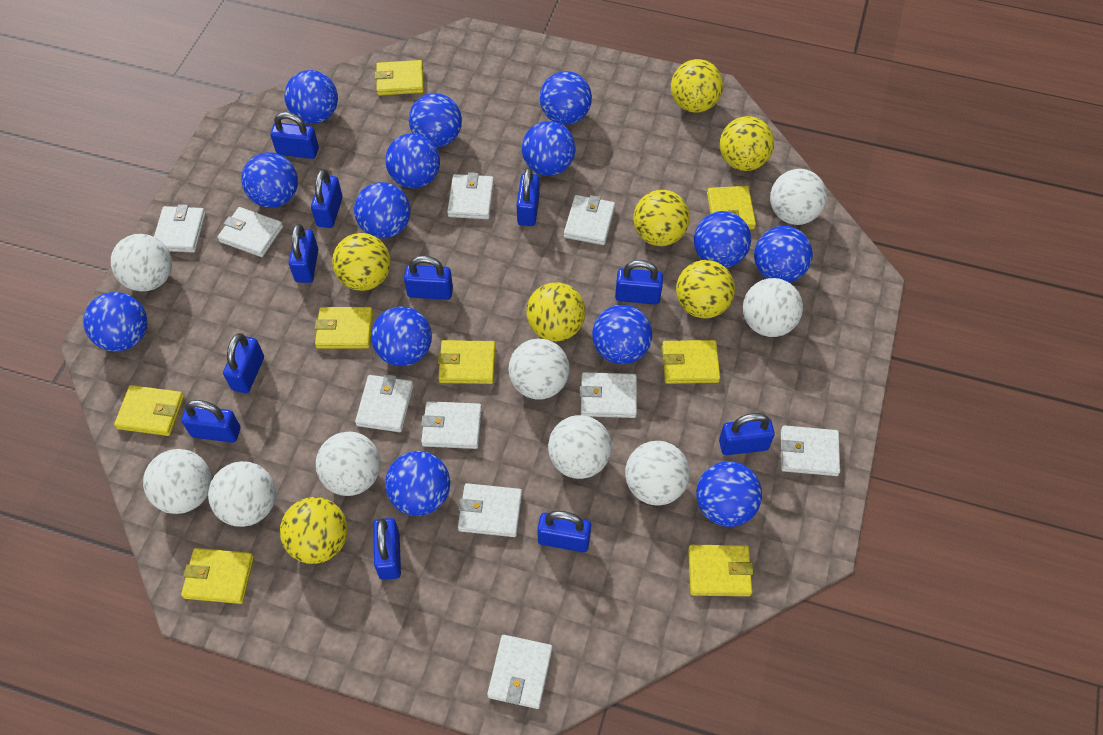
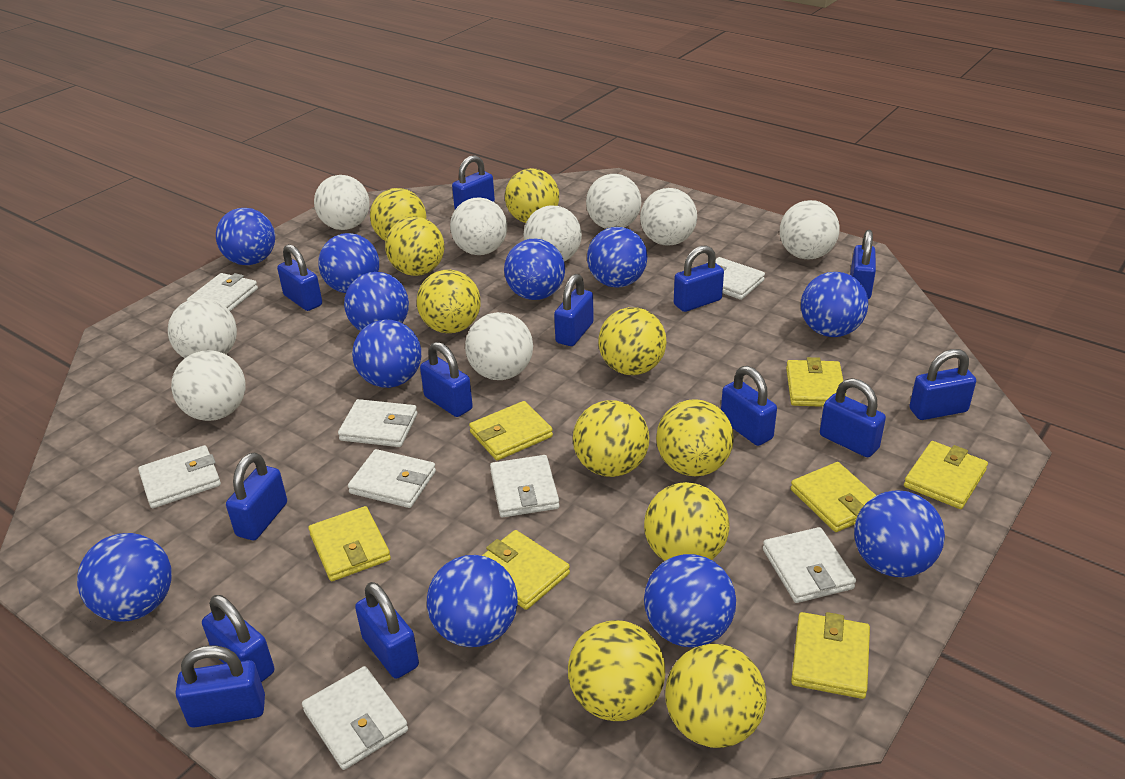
blue ball: [83,292,147,351] [241,152,298,208] [284,70,338,124] [354,182,410,238] [371,306,432,366] [385,133,440,188] [385,451,450,516] [409,93,462,147] [522,121,576,176] [540,71,592,125] [592,305,652,364] [694,211,751,268] [696,461,762,527] [754,226,813,283] = 14 -> [77,533,172,622] [216,208,275,265] [318,233,379,293] [344,272,409,331] [352,320,421,388] [427,555,518,647] [504,239,565,300] [587,227,647,288] [644,554,736,647] [801,272,868,337] [854,490,945,577] = 11
blue padlock: [181,400,240,443] [223,333,264,393] [270,112,319,159] [289,224,318,283] [311,169,343,228] [373,518,401,580] [404,256,453,300] [517,167,540,226] [537,511,591,552] [615,260,663,305] [719,413,775,455] = 11 -> [175,645,265,728] [202,595,274,682] [226,452,287,540] [277,244,322,311] [355,582,419,679] [420,342,473,417] [452,155,495,209] [554,274,594,346] [674,245,724,312] [721,366,777,446] [820,378,886,457] [850,230,876,299] [909,349,976,420] = 13
white wallet: [154,204,206,253] [218,207,283,257] [355,374,413,432] [421,401,482,449] [447,172,494,219] [458,483,522,537] [487,635,553,709] [564,195,615,245] [580,372,637,418] [781,425,840,476] = 10 -> [138,445,221,508] [187,273,258,311] [302,666,408,770] [338,399,418,447] [348,449,436,508] [490,455,559,517] [707,257,765,300] [763,527,856,603] = 8
yellow ball: [280,497,348,564] [332,233,391,291] [526,282,586,341] [633,190,690,246] [671,59,723,113] [676,260,735,318] [720,116,774,171] = 7 -> [370,188,426,241] [385,217,444,276] [417,270,481,333] [505,168,559,223] [568,620,665,721] [573,400,649,477] [598,307,666,375] [644,482,730,561] [656,399,734,476] [665,644,767,748] = 10
yellow wallet: [114,385,184,436] [181,548,254,604] [315,307,373,349] [375,60,424,96] [438,340,496,384] [662,340,720,384] [688,545,753,596] [707,186,756,230] = 8 -> [308,506,391,581] [469,401,553,460] [482,530,570,610] [786,357,847,407] [791,462,876,532] [791,612,870,699] [904,441,988,509] = 7

